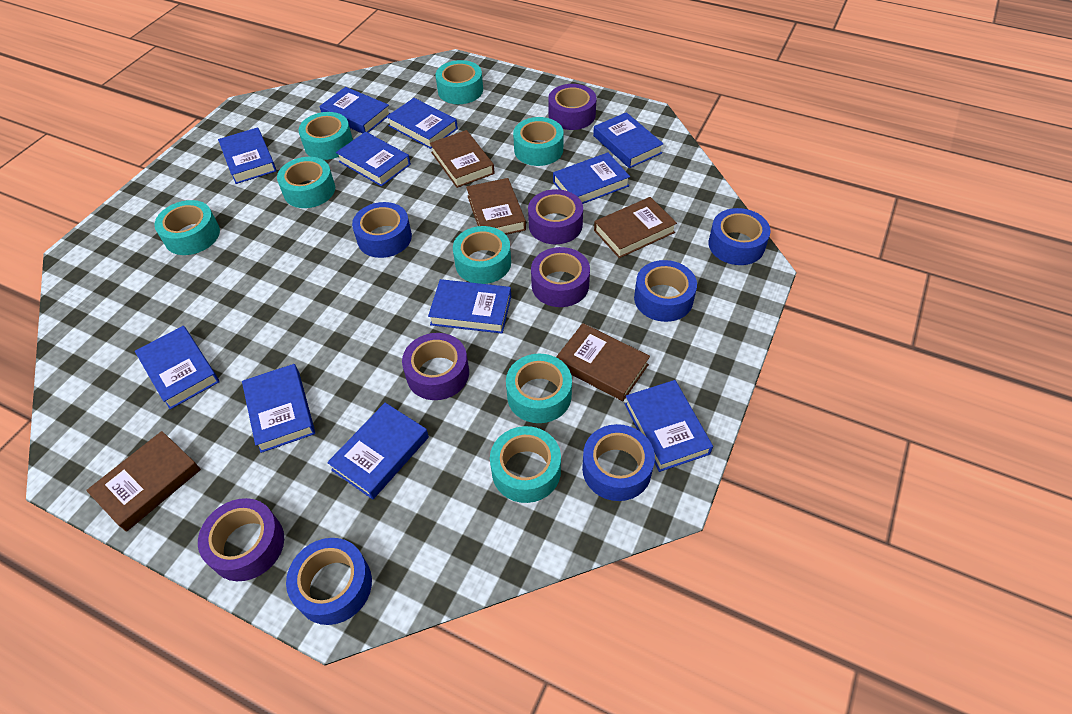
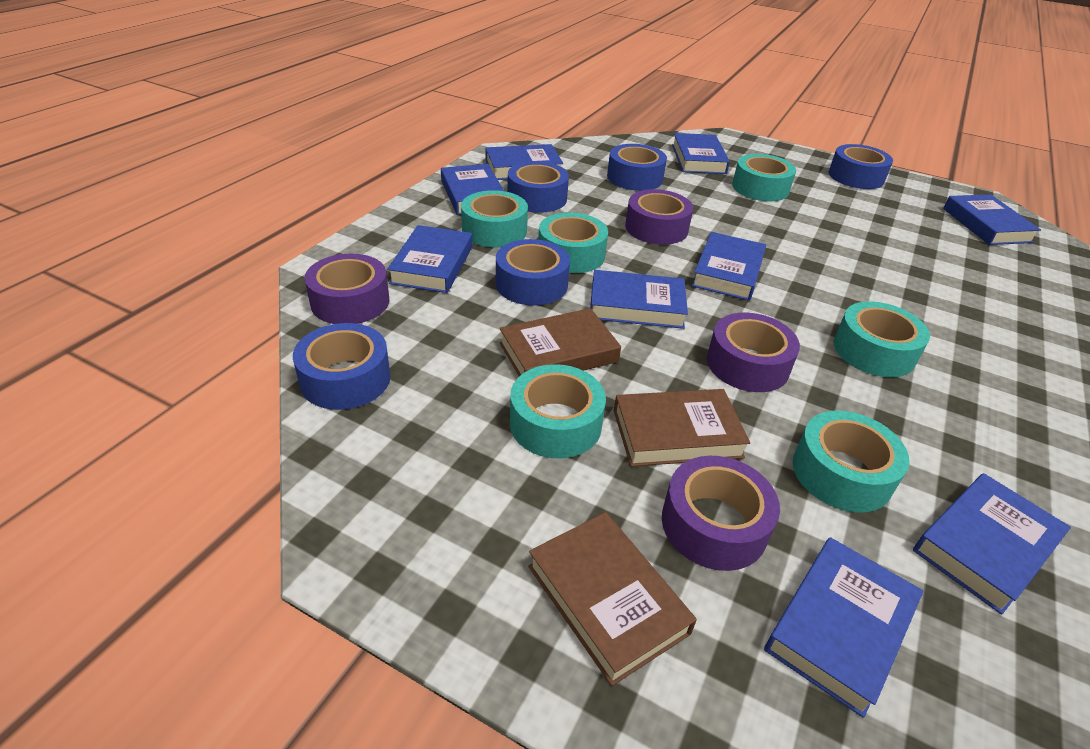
blue book: [135,326,220,409] [218,127,277,184] [242,364,315,453] [319,87,391,134] [327,403,429,500] [336,132,411,187] [386,98,458,149] [428,279,511,334] [553,153,630,204] [593,112,664,168] [625,380,713,472] = 11 -> [387,225,472,293] [441,164,504,215] [485,144,563,180] [590,270,688,329] [672,133,730,174] [691,232,766,301] [764,537,923,718] [913,473,1071,615] [943,194,1041,245] = 9
brown book: [86,431,201,532] [430,130,495,188] [466,178,526,235] [556,323,650,401] [594,197,677,258] = 5 -> [499,308,621,376] [528,512,697,686] [614,389,750,467] = 3
purple tape: [198,498,284,581] [402,333,469,400] [528,189,583,244] [531,247,590,307] [548,84,596,130] = 5 -> [305,254,389,324] [625,189,693,245] [662,456,780,571] [707,313,800,392] = 4
turquoise tape: [154,200,220,255] [277,157,335,208] [299,112,353,160] [436,60,483,104] [453,226,511,284] [490,426,561,503] [506,354,572,423] [513,117,564,166] = 8 -> [461,190,528,248] [510,364,606,458] [538,213,608,273] [732,154,796,201] [793,411,909,512] [834,301,930,377] = 6

